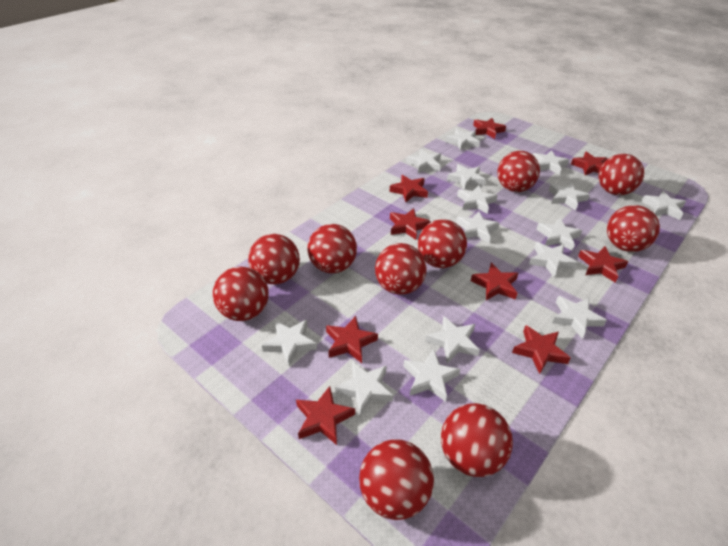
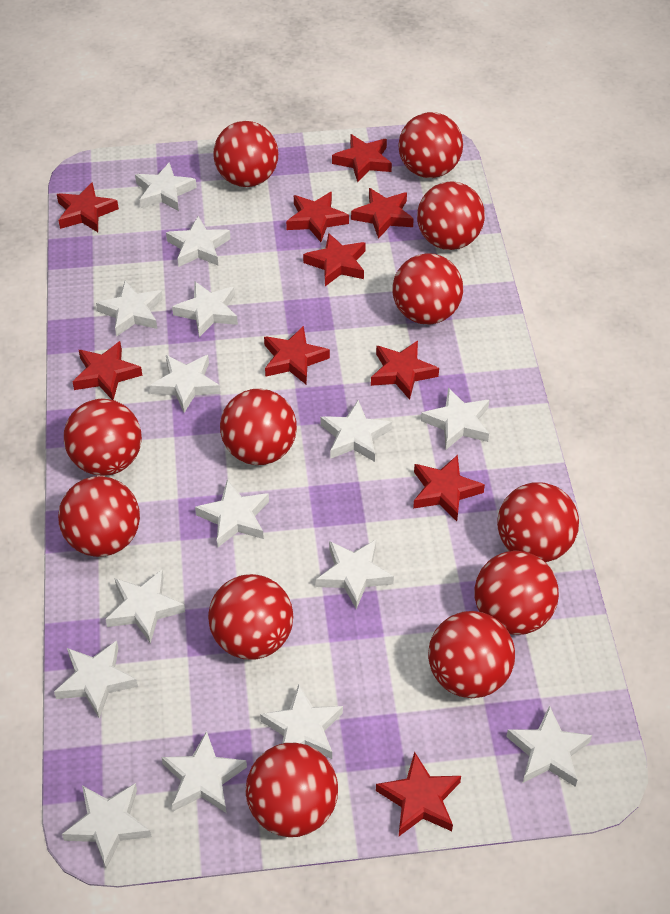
red ball: [213,266,269,321] [248,234,300,284] [308,224,357,273] [359,440,434,520] [375,243,427,295] [418,219,467,268] [441,403,513,477] [497,151,540,192] [598,154,644,195] [607,205,660,252] = 10 -> [58,476,140,557] [64,399,142,476] [208,574,293,659] [213,121,278,187] [220,389,297,465] [246,743,338,837] [393,253,463,324] [398,112,463,178] [417,181,485,250] [428,611,515,698] [474,551,559,635] [497,483,579,562] = 12
red star: [296,386,355,445] [326,316,378,363] [390,175,428,202] [390,208,431,240] [471,262,518,300] [473,118,506,139] [512,325,571,374] [571,151,607,175] [578,246,628,283] = 9 -> [57,182,119,232] [72,341,143,400] [264,326,330,384] [286,192,349,242] [303,233,366,286] [332,134,392,182] [351,188,414,239] [371,341,439,400] [376,752,461,836] [413,455,485,521] = 10

